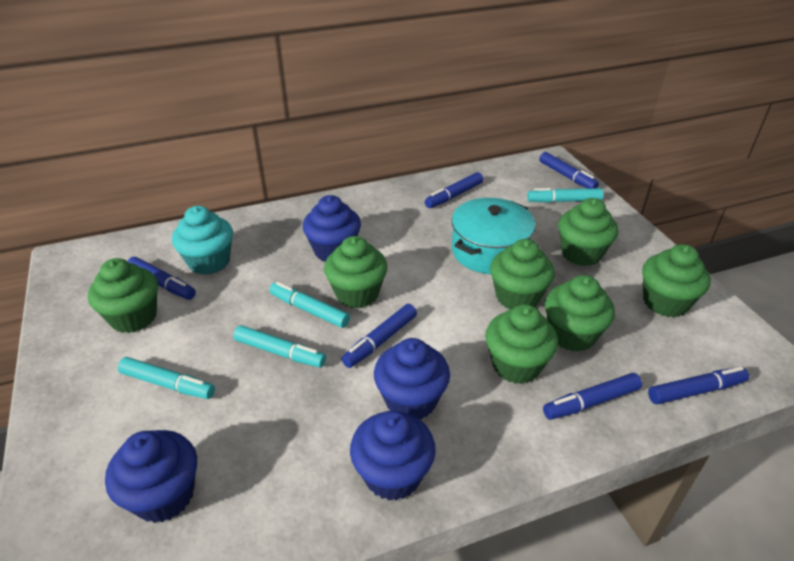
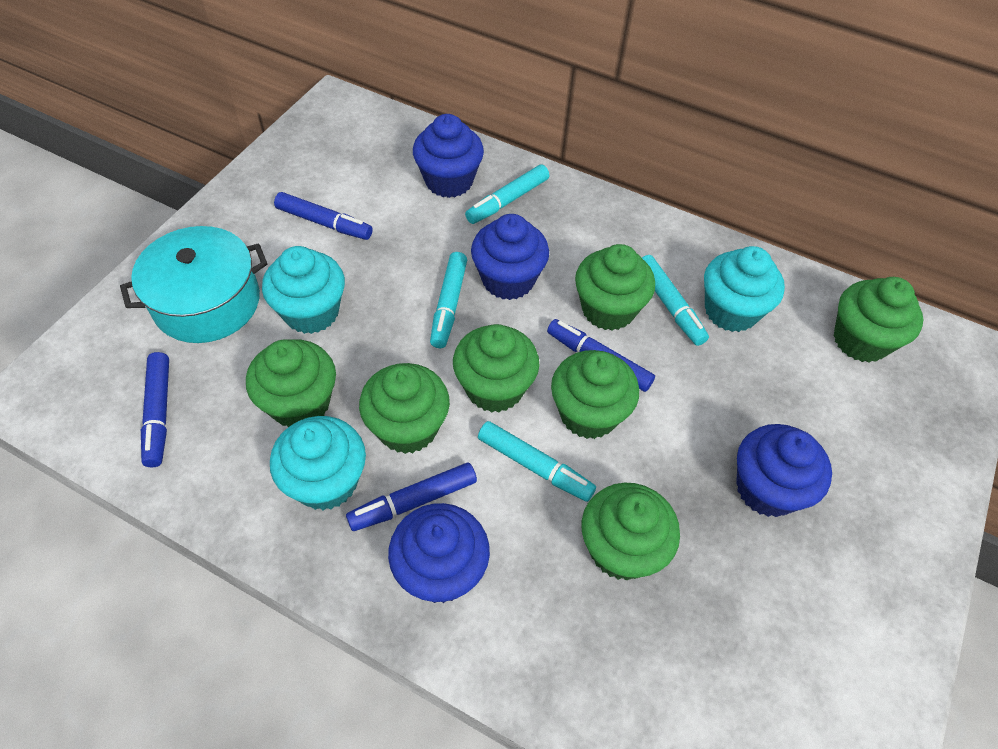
blue marker: [127,257,196,300] [341,304,417,368] [425,172,484,208] [539,152,599,189] [543,373,642,420] [648,367,749,404] = 6 -> [141,352,169,467] [274,192,373,240] [346,463,477,531] [547,319,655,392] = 4
turquoise cupcake: [172,206,233,275] = 1 -> [262,246,345,334] [270,416,366,510] [704,246,785,332] = 3

